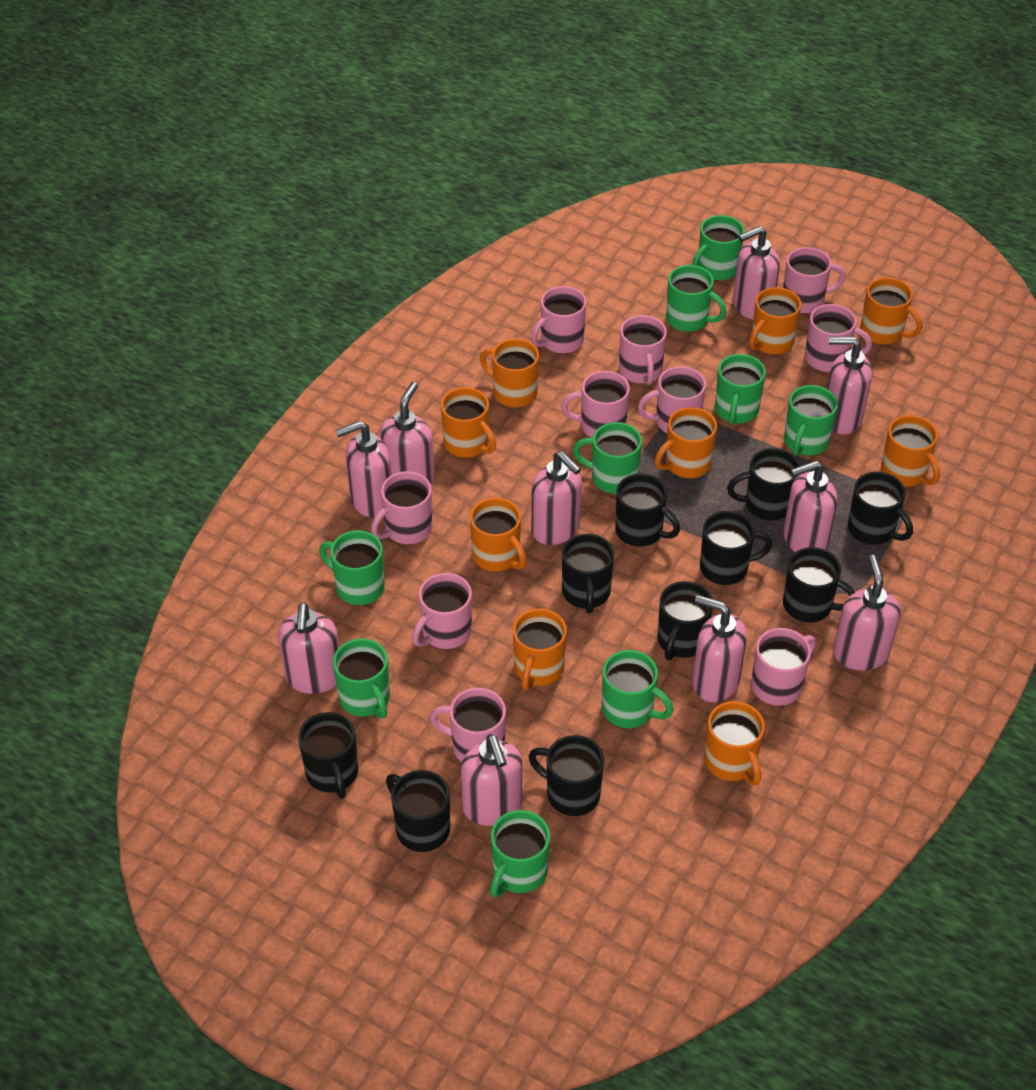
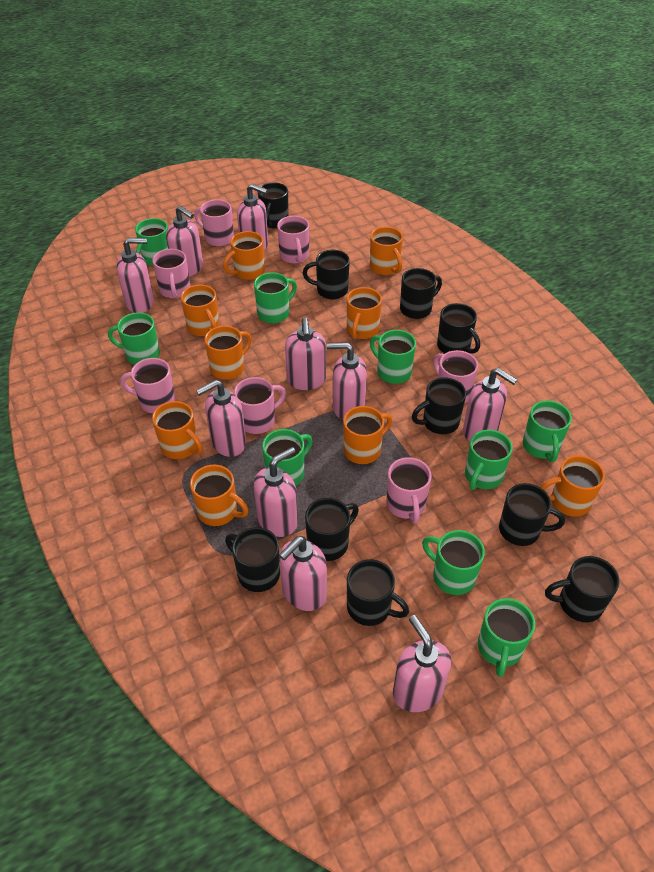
pink mug: [371,471,432,544] [412,573,472,649] [430,688,506,762] [531,286,586,353] [561,371,630,438] [619,315,667,385] [638,366,706,433] [751,628,816,706] [783,247,846,313] [805,304,872,372] = 10 -> [120,358,175,413] [152,249,190,298] [194,199,234,246] [234,377,286,434] [277,216,309,264] [386,457,432,524] [433,350,478,404] = 7

